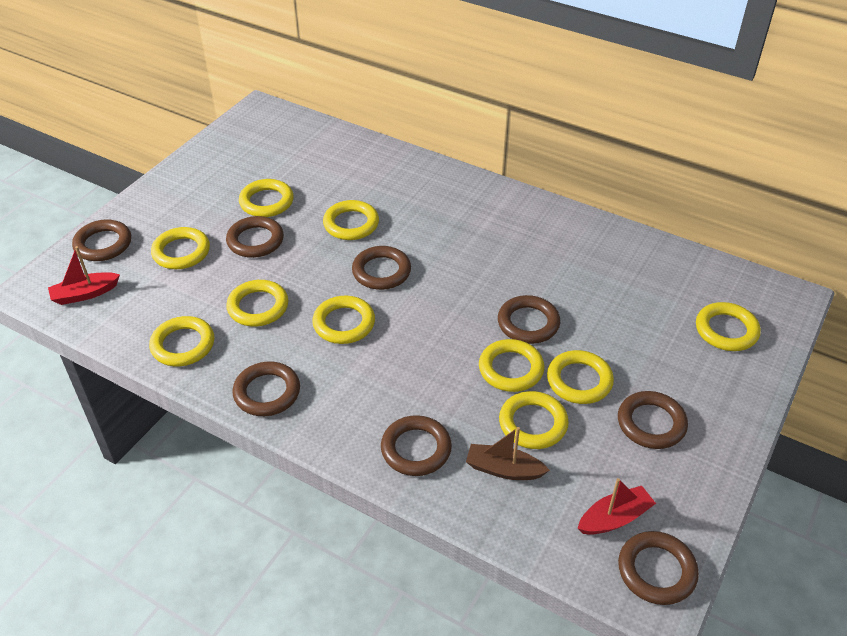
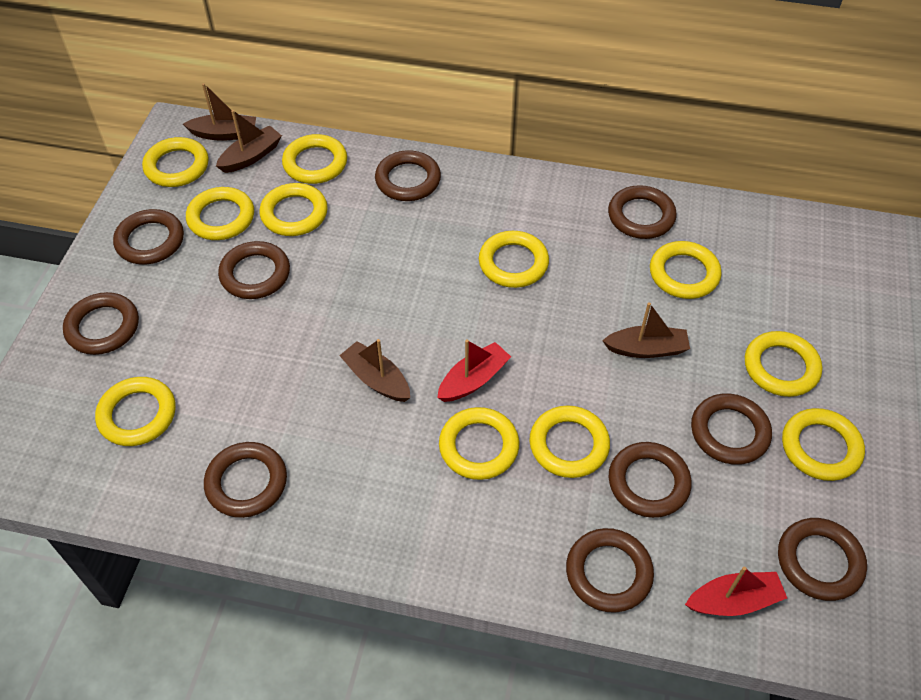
brown boat: [466,427,550,480] = 1 -> [183,83,256,141] [216,110,282,173] [339,339,410,402] [602,302,690,358] = 4
brown ring: [72,220,131,261] [226,216,284,258] [232,361,300,416] [352,246,411,290] [381,415,452,476] [498,295,560,344] [618,391,688,449] [618,531,699,605] = 8 -> [63,292,139,355] [113,209,184,265] [204,442,287,518] [218,241,290,299] [375,150,441,201] [566,528,654,613] [608,185,677,239] [609,442,692,518] [691,393,772,465] [778,518,867,601] = 10
yellow ring: [149,316,214,366] [151,227,210,269] [226,280,288,327] [239,179,294,217] [312,296,375,344] [323,200,379,240] [479,339,545,392] [499,391,569,449] [547,350,614,404] [696,302,761,351] = 10 -> [95,377,176,446] [142,137,209,187] [186,187,254,240] [259,183,328,236] [282,134,347,184] [439,407,519,480] [479,231,549,288] [529,405,610,478] [650,241,722,299] [745,331,822,397] [782,408,865,481] = 11

